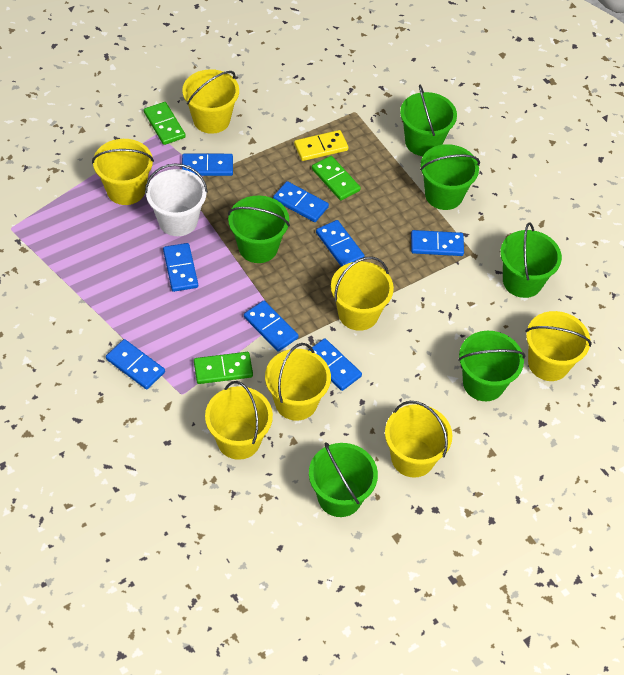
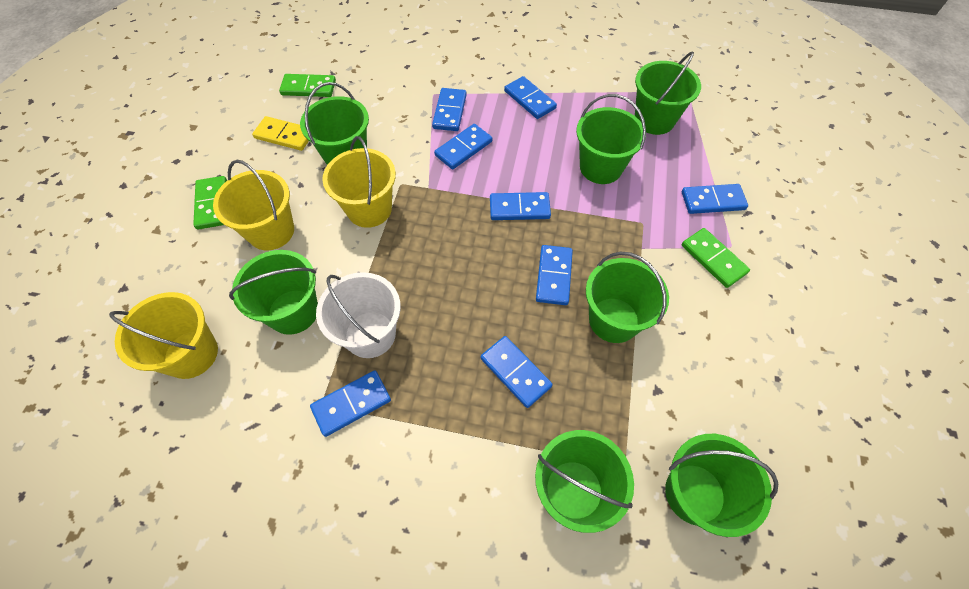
green bucket: [228,195,290,263] [309,442,378,517] [400,85,457,156] [420,144,480,210] [458,331,525,401] [500,222,562,298] = 6 -> [229,250,318,335] [300,82,369,165] [535,430,634,533] [576,94,646,184] [586,252,669,343] [635,51,701,135] [665,434,778,537] = 7
yellow bucket: [92,139,154,205] [182,69,239,134] [205,381,273,460] [265,343,331,421] [331,256,394,331] [385,401,452,478] [525,311,592,381] = 7 -> [109,292,218,379] [213,160,294,250] [322,136,396,228] = 3

